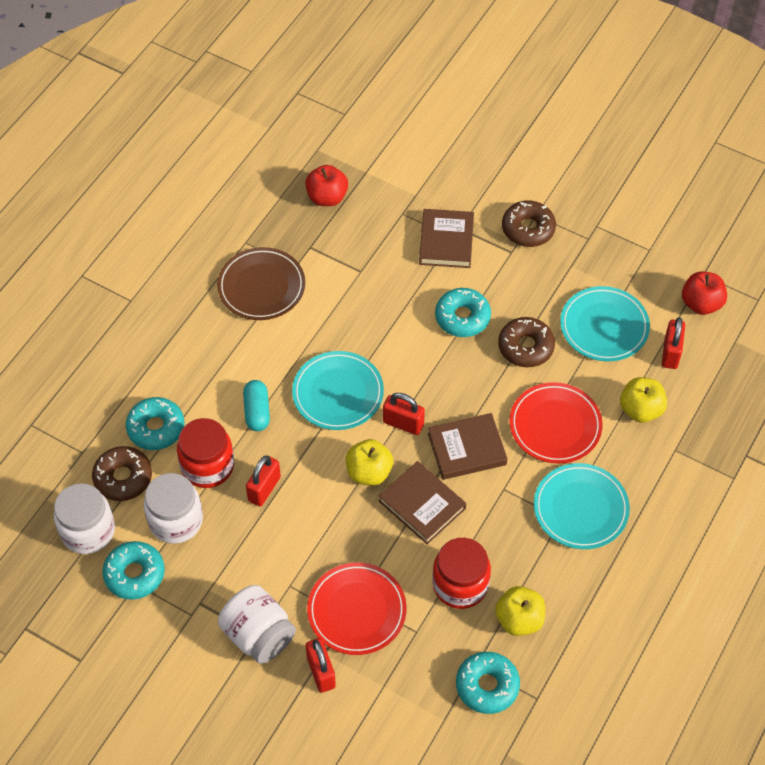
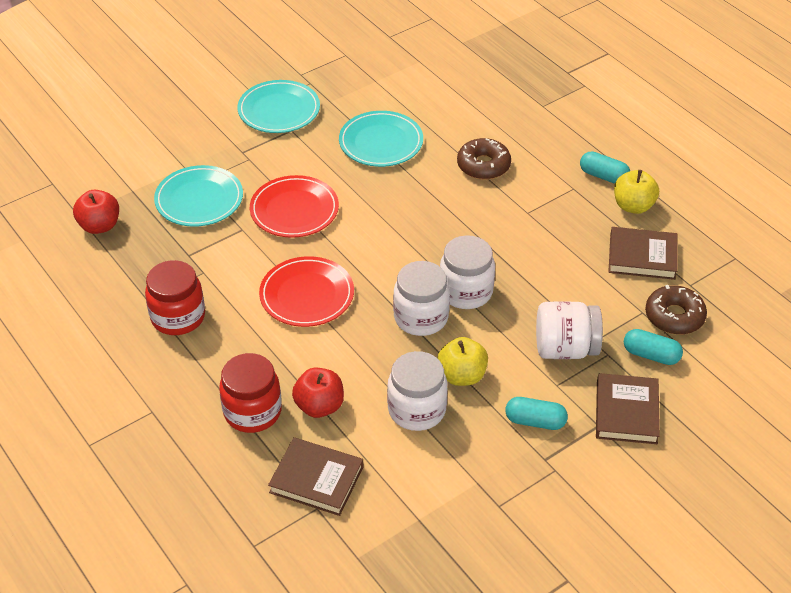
brown donut: [92,446,152,501] [498,317,555,367] [502,201,556,247] = 3 -> [457,138,511,180] [645,285,707,335] = 2
brown plate: [217,247,305,320] = 1 -> none = 0
red padlock: [246,455,281,507] [306,638,336,693] [383,393,425,435] [662,317,685,369] = 4 -> none = 0
turquoise capsule: [243,380,270,431] = 1 -> [505,397,568,430] [580,151,630,184] [624,329,683,365] = 3
turquoise donut: [102,541,165,600] [126,397,184,450] [435,288,491,337] [456,652,520,714] = 4 -> none = 0
white jar: [54,483,115,554] [144,473,203,544] [218,585,296,664] = 3 -> [387,351,448,431] [393,261,450,336] [440,235,495,309] [536,301,603,359] = 4
yellow apple: [346,439,393,486] [495,586,545,636] [620,377,667,422] = 3 -> [438,337,488,386] [614,170,659,214] = 2

